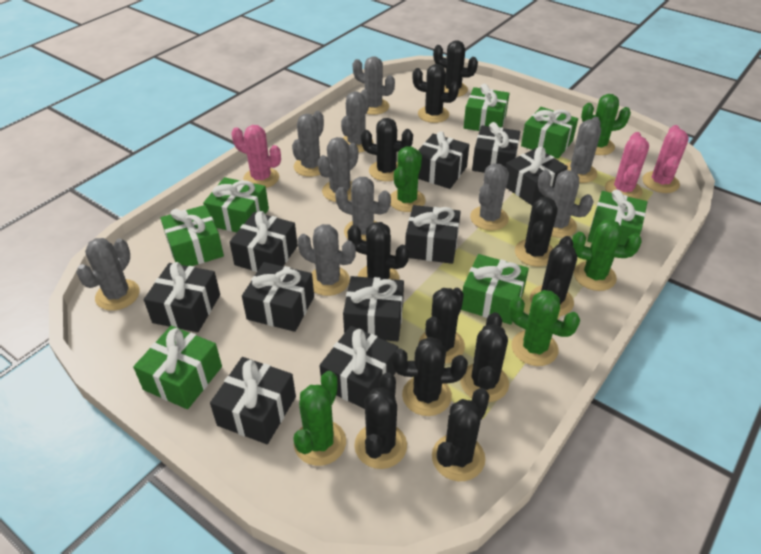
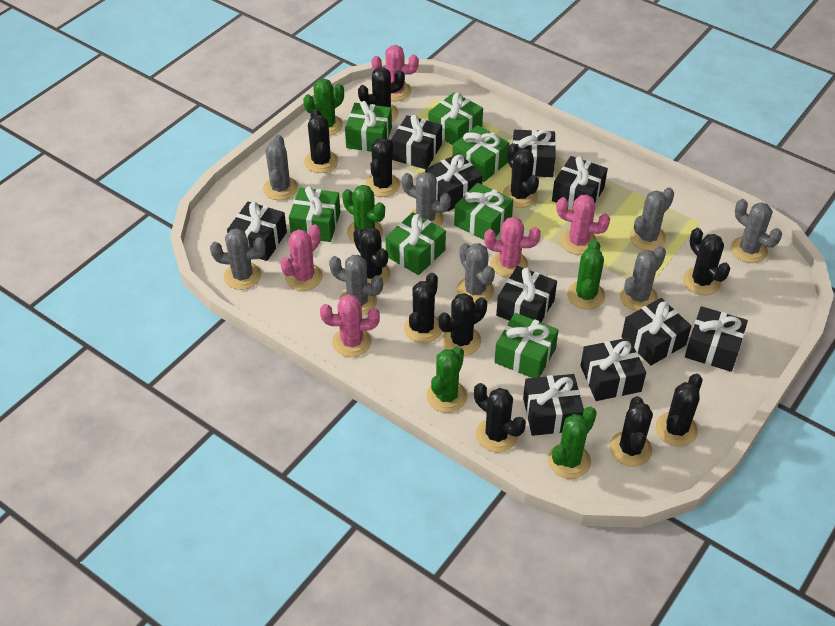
grey cactus: [76,238,140,311] [292,111,324,177] [297,224,356,296] [318,137,358,202] [335,177,391,241] [341,89,373,153] [353,56,395,115] [470,163,509,231] [538,170,594,238] [565,117,601,183] = 10 -> [210,228,266,290] [263,135,298,200] [329,255,383,316] [402,172,451,227] [456,243,495,303] [620,246,666,311] [630,187,674,251] [731,199,782,263] = 8
pink cactus: [231,125,281,188] [605,132,649,199] [642,125,689,193] = 3 -> [280,224,323,291] [320,294,380,357] [372,45,419,101] [484,217,541,278] [557,195,610,255] = 5

